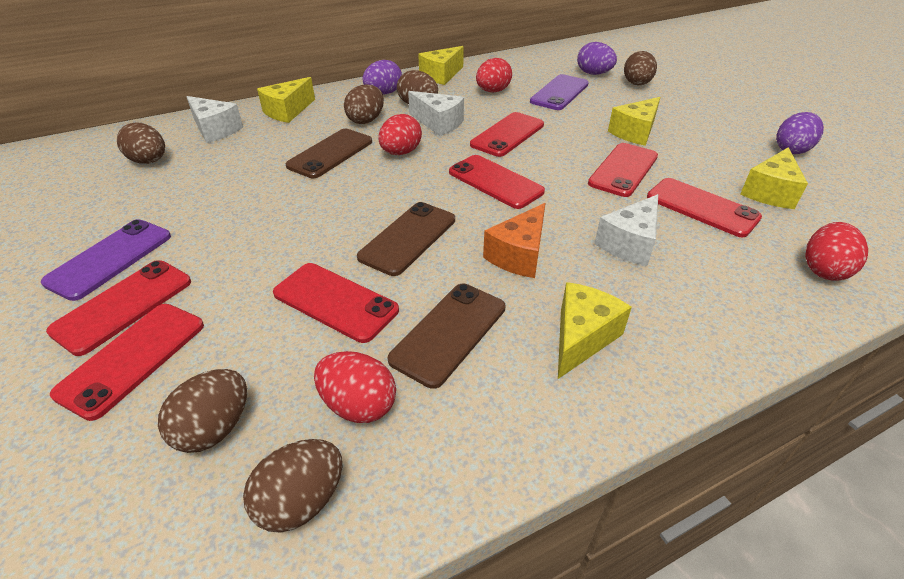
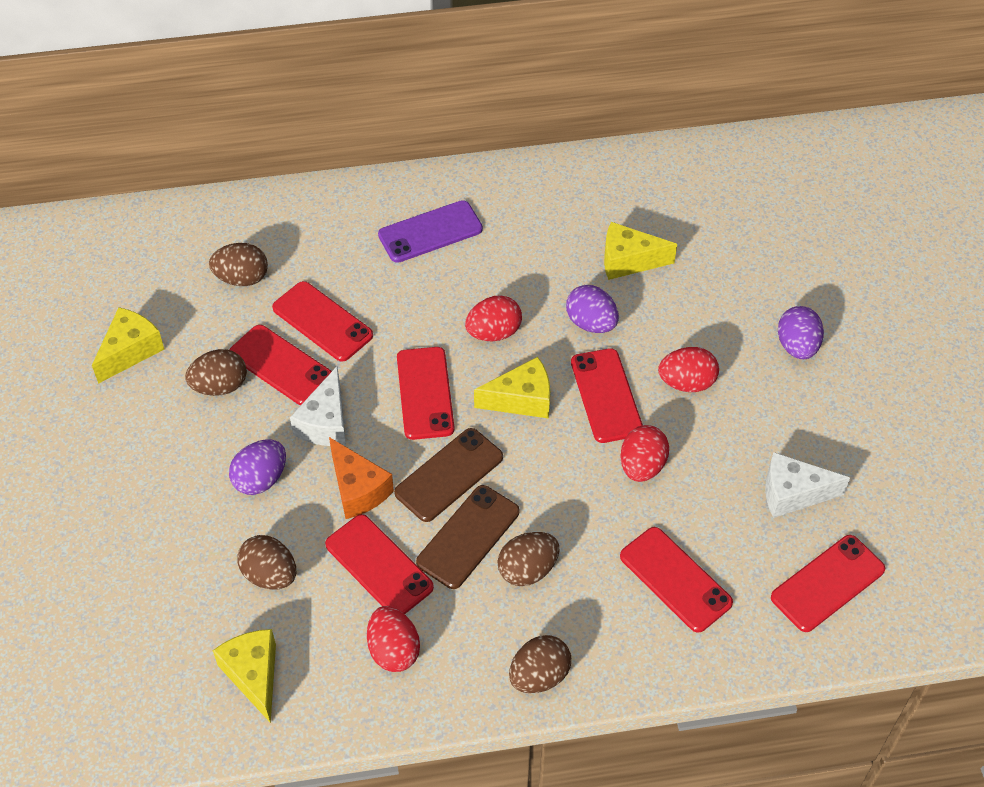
brown egg: [117,122,165,164] [158,369,247,453] [243,439,343,533] [344,84,384,124] [397,70,438,104] [624,51,657,85] = 6 -> [185,349,247,396] [209,243,268,286] [237,535,296,589] [497,532,559,586] [509,635,571,693] = 5
brown phone: [286,129,372,178] [357,202,455,276] [388,284,506,389] = 3 -> [394,428,503,522] [416,485,519,589] = 2
purple phone: [41,219,171,301] [530,74,589,110] = 2 -> [378,200,483,263] = 1
white cheese: [186,96,243,143] [408,91,464,136] [594,194,658,266] = 3 -> [290,367,346,446] [765,452,850,518] = 2
yellow cheese: [257,77,315,123] [418,46,464,85] [558,282,632,379] [608,97,661,146] [740,147,808,209] = 5 -> [92,307,164,384] [212,629,276,723] [474,357,550,419] [604,222,677,280] = 4

